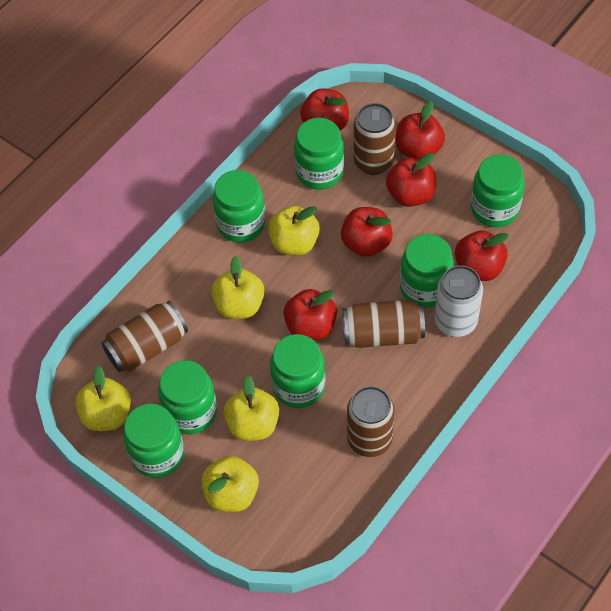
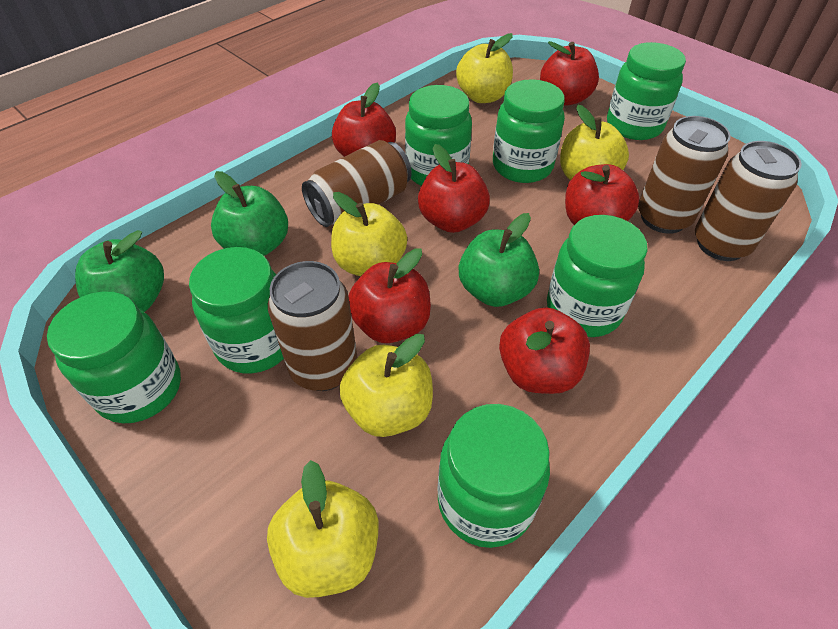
green apple: none = 0 -> [75,230,164,312] [211,171,288,256] [459,213,539,307] = 3
white can: [435,265,483,337] = 1 -> none = 0

